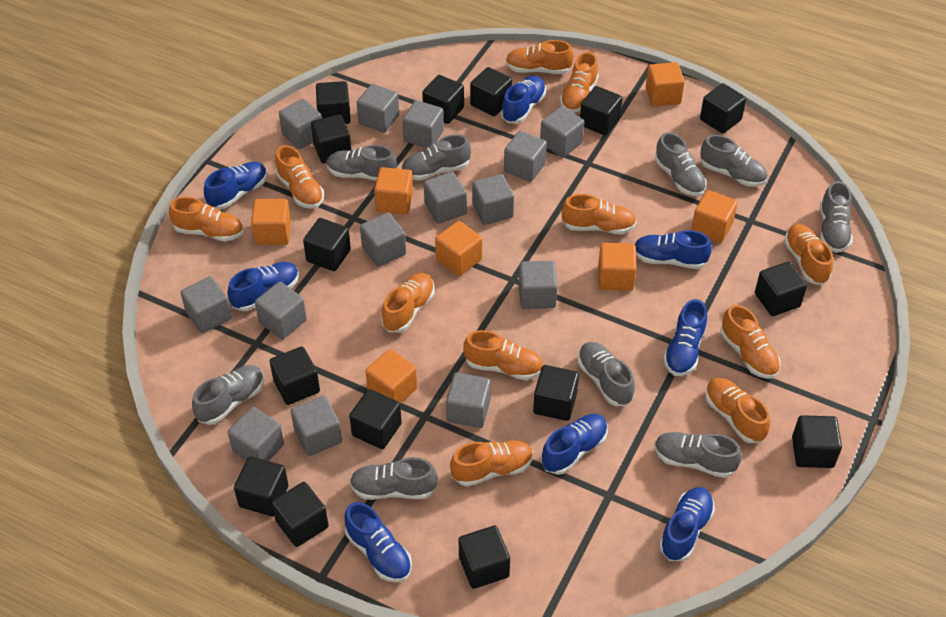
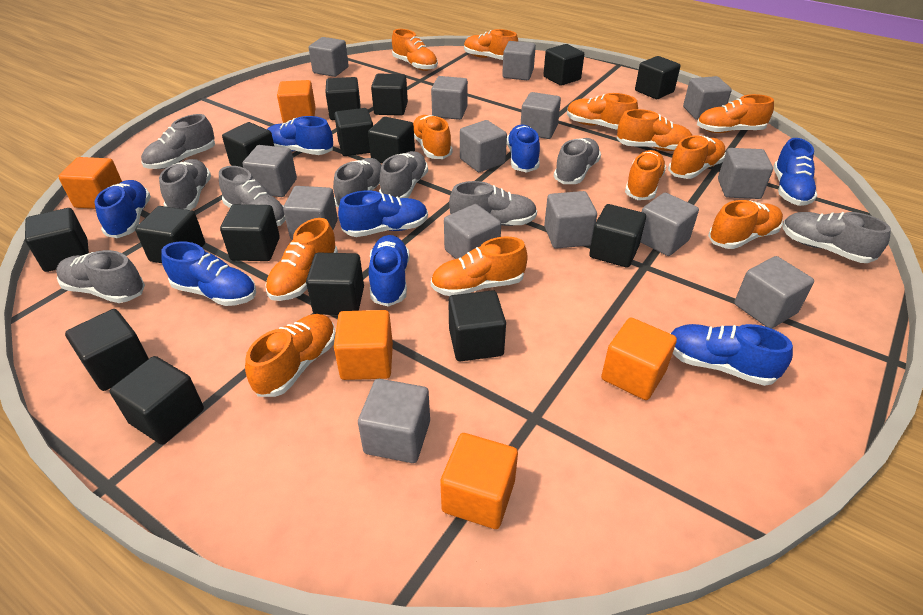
orange cube: [251,199,291,245] [365,349,417,404] [374,167,413,215] [435,221,482,276] [598,243,636,291] [646,62,685,107] [691,190,738,243] = 7 -> [58,157,122,209] [277,80,316,123] [334,310,393,380] [440,433,518,529] [601,318,677,400] = 5
orange shoe: [169,197,243,242] [275,145,324,209] [381,273,435,332] [450,441,533,487] [463,330,543,380] [506,40,574,74] [560,52,598,113] [562,194,637,234] [705,378,770,443] [720,305,781,379] [784,224,833,285] = 11 -> [245,314,336,397] [265,218,338,301] [392,29,438,71] [413,115,453,159] [431,237,528,296] [464,29,519,60] [567,93,638,130] [617,109,692,151] [625,150,666,200] [668,135,726,179] [697,94,774,133] [708,200,783,249] = 12

